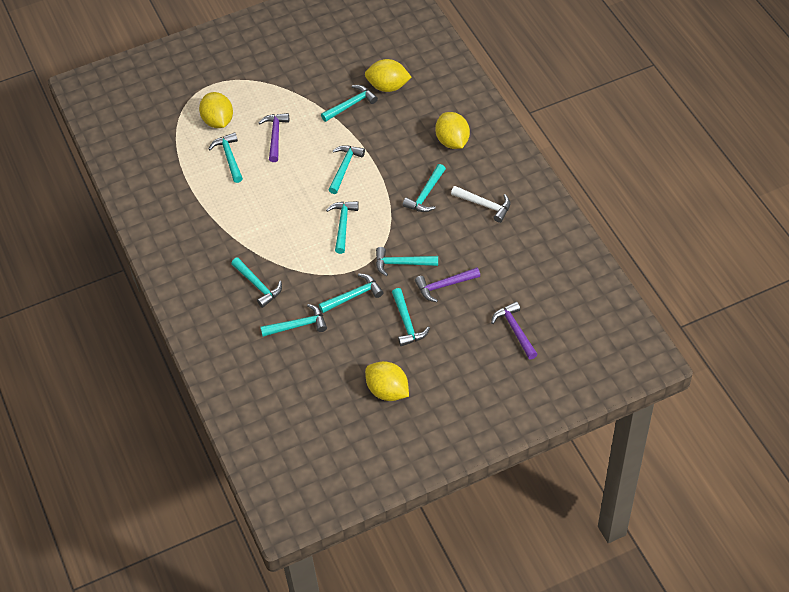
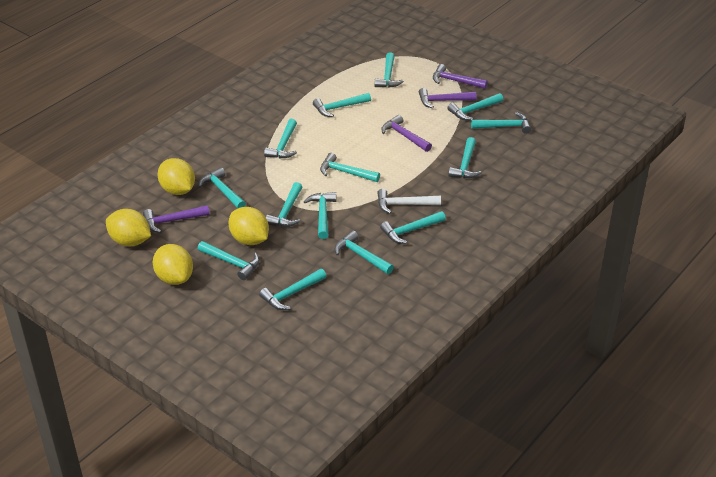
purple hammer: [259,113,289,162] [415,267,480,302] [491,302,538,359] = 3 -> [143,205,210,233] [381,115,432,152] [419,88,477,108] [433,64,488,89] = 4
turquoise hammer: [209,132,243,183] [231,257,282,308] [260,304,327,337] [319,274,384,313] [321,85,378,122] [326,201,359,254] [328,145,365,194] [376,247,438,276] [392,288,430,346] [403,164,446,212] = 10 -> [198,167,246,208] [198,241,260,280] [259,269,326,310] [264,119,297,158] [266,182,302,227] [304,192,336,239] [313,93,371,117] [320,153,380,182] [335,230,394,274] [374,52,404,88] [380,211,446,244] [447,93,503,120] [448,137,482,178] [471,112,531,134] = 14

